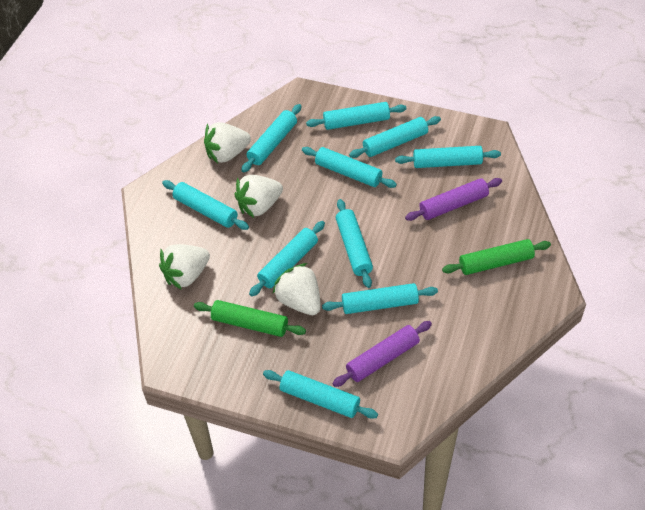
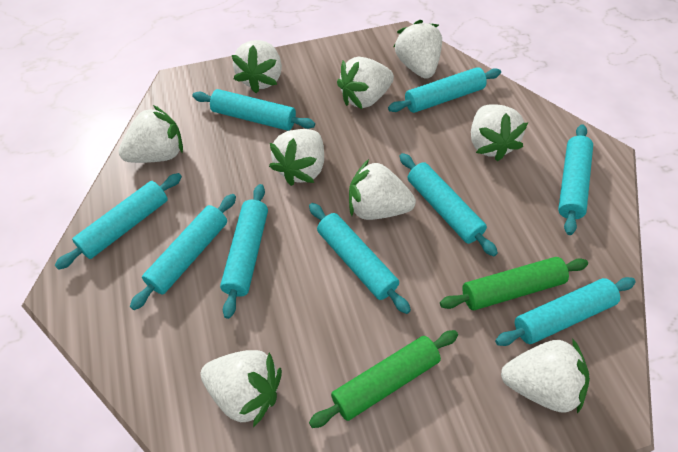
purple rolling pin: [332,321,432,387] [405,178,502,221] = 2 -> none = 0
turquoise rolling pin: [162,180,249,230] [241,104,302,172] [249,221,325,296] [263,370,378,419] [302,147,397,188] [306,102,406,130] [322,283,438,314] [336,199,373,288] [349,116,441,158] [395,146,501,168] = 10 -> [55,173,182,270] [130,194,236,310] [192,89,315,131] [220,184,268,319] [309,203,411,314] [388,67,501,113] [399,153,498,256] [495,277,636,346] [558,124,593,235] = 9
white strawberry: [159,244,210,290] [204,122,251,163] [234,175,283,218] [272,263,321,315] = 4 -> [118,105,183,163] [200,350,282,427] [232,40,282,93] [269,129,324,186] [337,57,394,109] [349,159,416,220] [394,20,442,79] [471,104,528,162] [501,338,590,414] = 9

